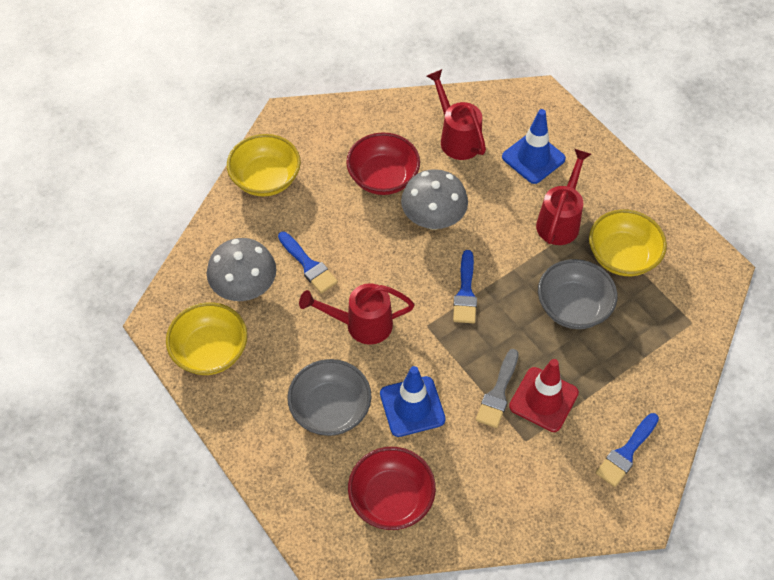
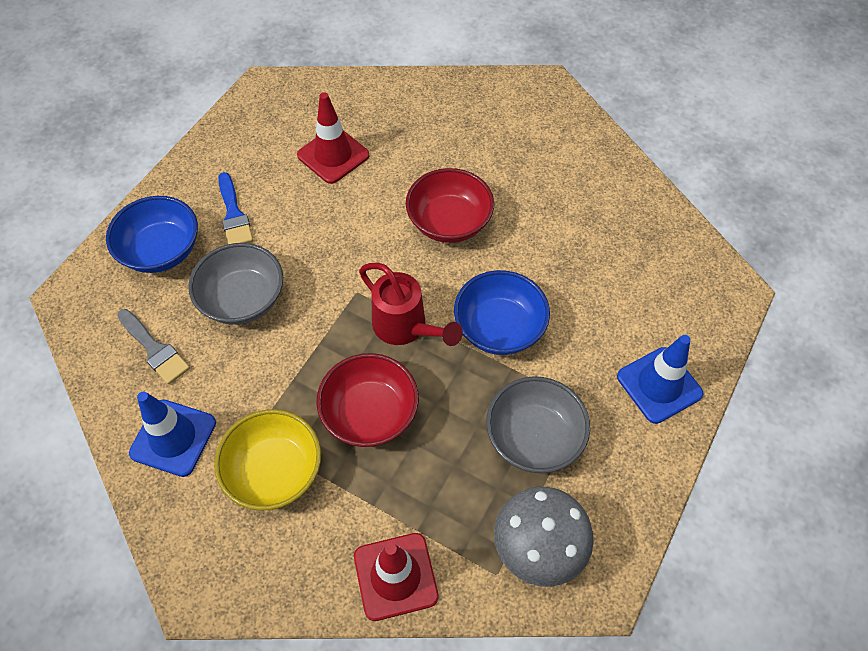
blue bowl: none = 0 -> [106,196,198,273] [454,270,550,355] = 2
blue brush: [278,232,338,294] [453,250,477,323] [596,413,659,487] = 3 -> [218,172,253,244] = 1
grey mushroom: [207,238,276,301] [401,169,468,230] = 2 -> [494,487,594,587] = 1
red traffic cone: [509,359,579,432] = 1 -> [297,92,369,184] [354,533,439,621] = 2
red watering can: [299,283,414,345] [427,69,486,160] [536,149,591,245] = 3 -> [359,263,463,346] = 1
yellow bowl: [166,302,247,375] [227,134,301,197] [589,209,667,276] = 3 -> [214,409,321,511] = 1

